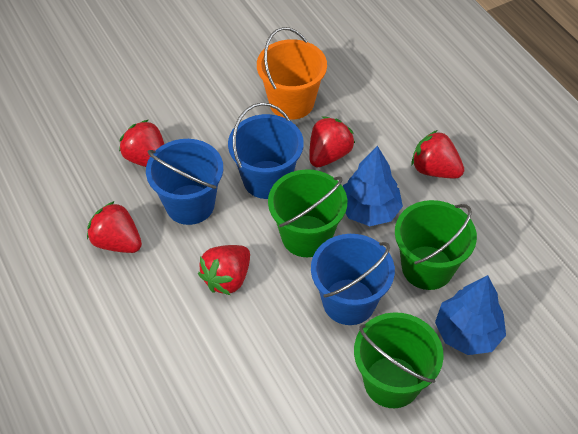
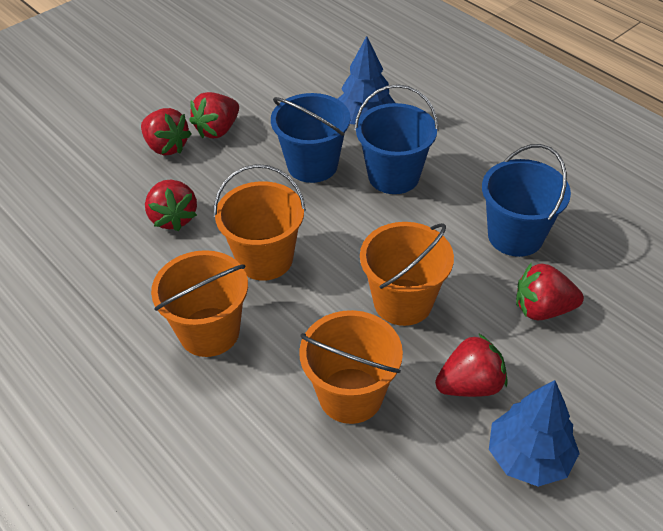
green bucket: [268,169,347,257] [354,312,444,408] [395,200,477,290] = 3 -> none = 0
orange bucket: [257,27,327,120] = 1 -> [151,250,248,357] [213,164,306,281] [299,310,403,424] [360,222,454,326] = 4

